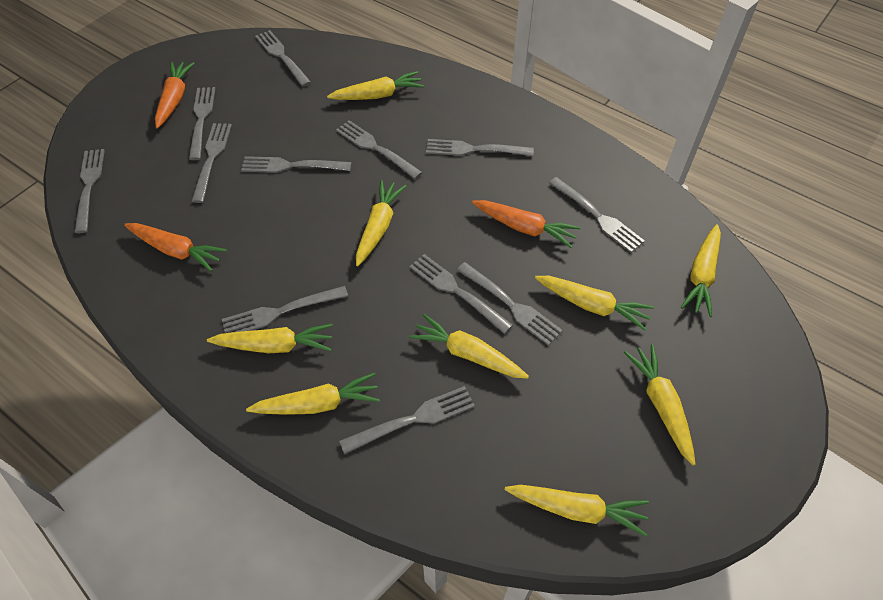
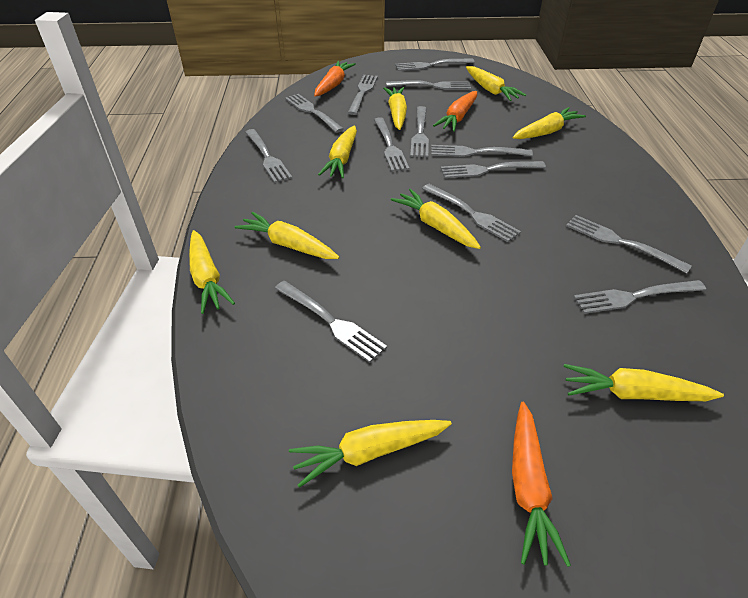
grey fork: [74,149,105,233] [189,87,215,160] [192,123,232,203] [222,286,348,333] [241,156,351,173] [255,30,311,87] [336,120,423,179] [339,386,475,454] [410,254,513,334] [426,139,534,156] [457,262,563,346] [549,177,645,252] = 12 -> [245,129,292,183] [275,281,387,363] [285,94,344,133] [348,75,378,115] [374,117,409,171] [386,80,471,90] [395,59,475,71] [410,106,429,157] [422,184,521,242] [431,145,533,157] [441,161,546,178] [566,215,692,274] [573,280,706,314] = 13

